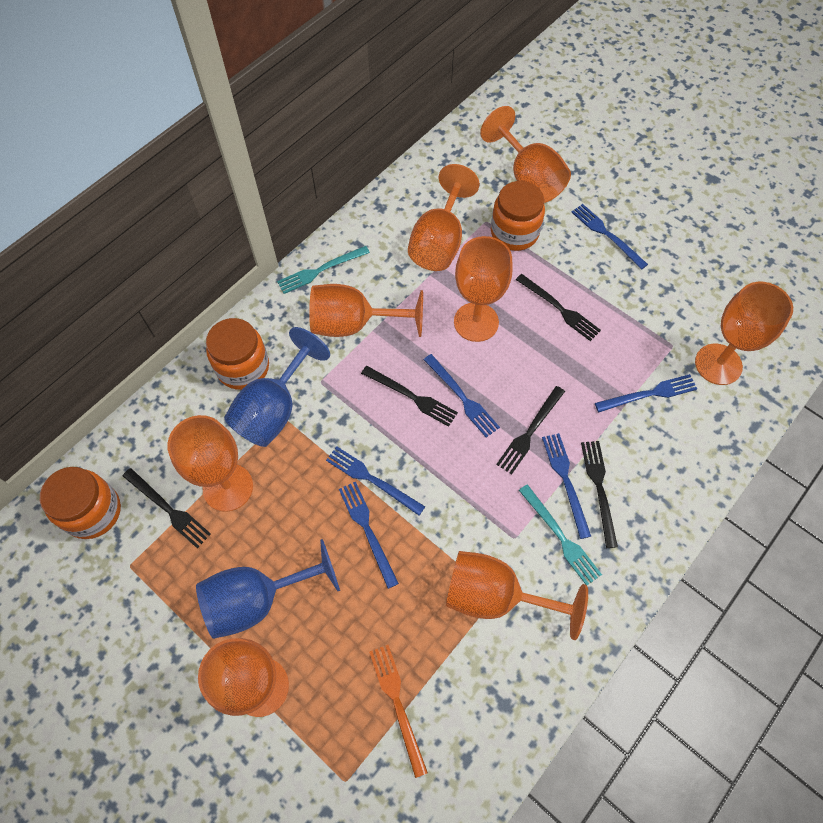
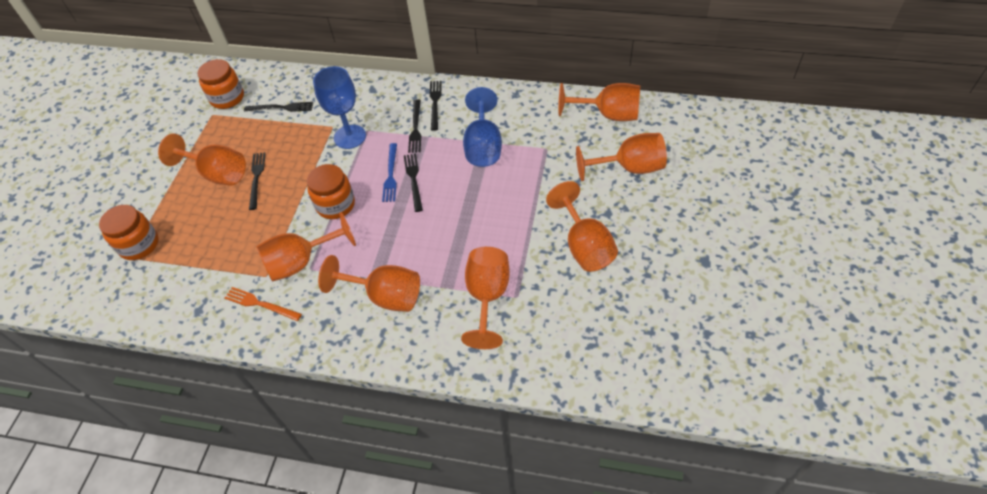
blue fork: [326,446,425,515] [339,482,399,589] [424,354,500,438] [542,433,591,539] [571,204,648,270] [595,374,697,412] = 6 -> [382,143,397,202] = 1
orange goblet: [167,415,253,512] [198,638,289,717] [309,284,423,337] [408,164,480,271] [446,551,588,640] [454,236,513,342] [480,106,571,203] [695,282,793,385] = 8 -> [158,133,246,186] [256,212,356,282] [318,255,420,312] [461,247,510,349] [546,181,618,272] [558,83,640,121] [576,133,667,181] = 7
turquoise fork: [277,246,370,294] [519,484,602,585] = 2 -> none = 0

